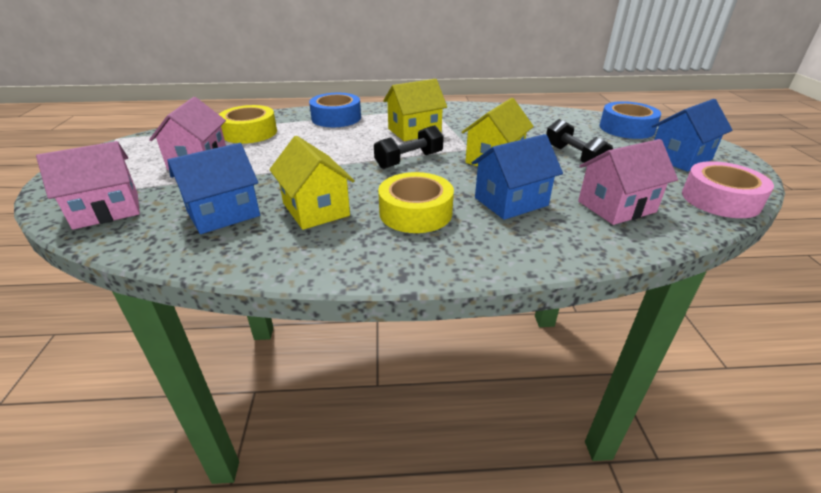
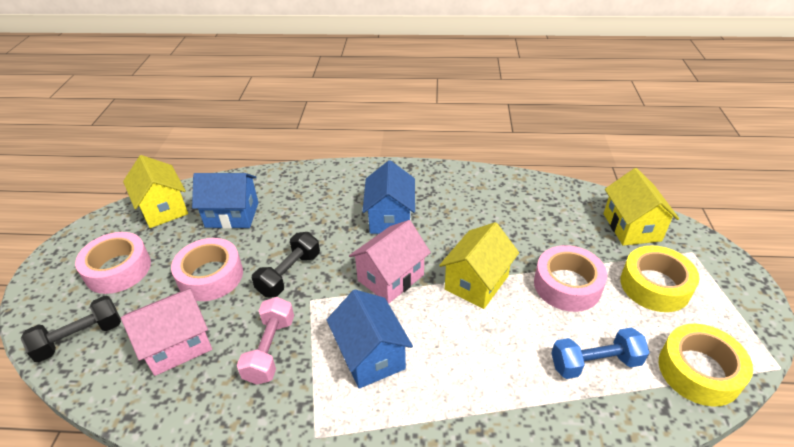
blue dumbbell: none = 0 -> [551,328,650,379] = 1
blue tape: [309,93,361,127] [600,101,661,139] = 2 -> none = 0
pink dumbbell: none = 0 -> [237,297,294,385] = 1
pink house: [36,141,140,230] [149,97,226,170] [578,139,678,225] = 3 -> [121,288,212,376] [349,220,431,304] = 2
pink tape: [682,161,774,218] = 1 -> [75,232,151,294] [171,238,243,301] [534,245,607,312] = 3

